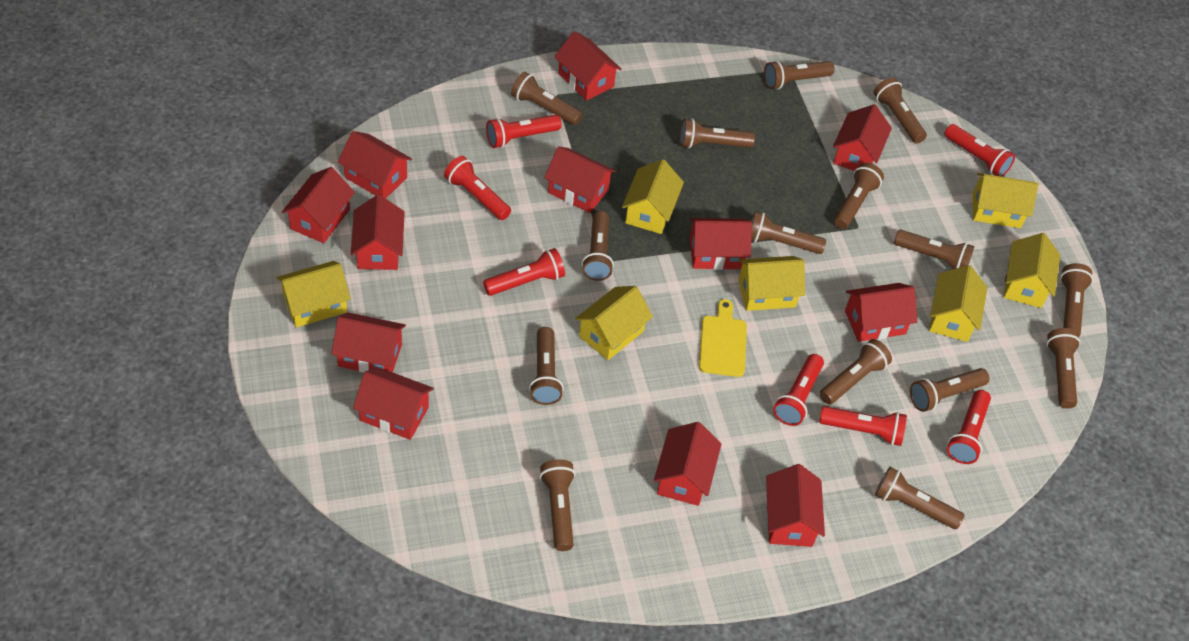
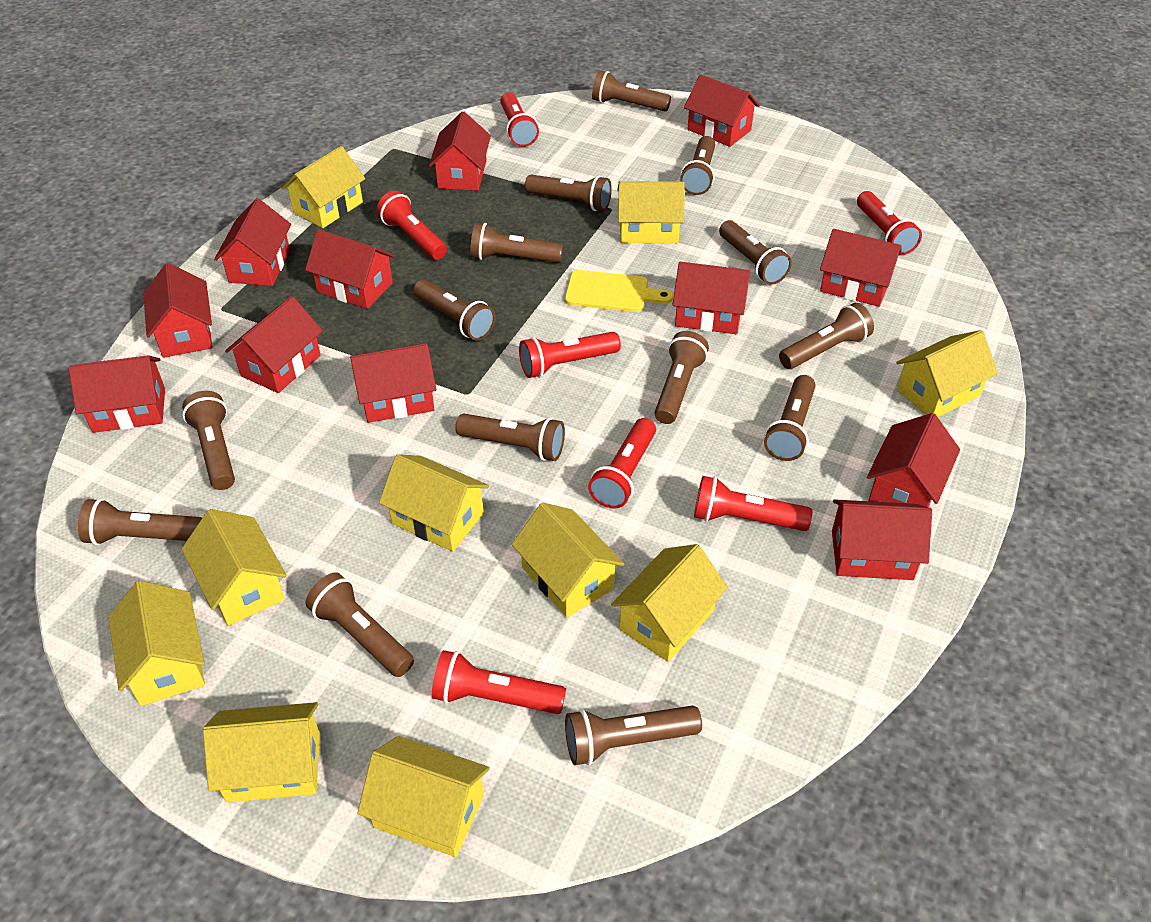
brown flashlight: [511,72,582,125] [529,327,564,405] [539,459,575,551] [582,211,614,281] [680,118,755,148] [751,211,826,254] [764,61,834,89] [820,339,892,404] [834,163,884,229] [874,78,927,143] [875,467,964,529] [894,229,974,269] [910,368,990,412] [1046,328,1081,409] [1060,263,1093,336] = 15 -> [78,498,202,546] [182,391,235,490] [306,572,414,677] [413,279,495,340] [455,414,565,461] [470,223,563,263] [525,175,612,211] [565,706,702,765] [592,70,671,111] [654,331,709,424] [680,136,715,195] [719,220,792,285] [764,375,816,461] [779,303,874,369] = 14
yellow house: [277,261,351,327] [575,286,653,360] [622,159,684,234] [738,256,805,311] [929,265,988,342] [973,173,1039,228] [1004,233,1060,308] = 7 -> [108,581,205,706] [182,509,287,626] [203,702,320,803] [282,146,365,228] [357,736,490,857] [379,454,489,552] [511,503,624,618] [611,544,728,662] [617,181,685,243] [896,330,998,417] = 10

